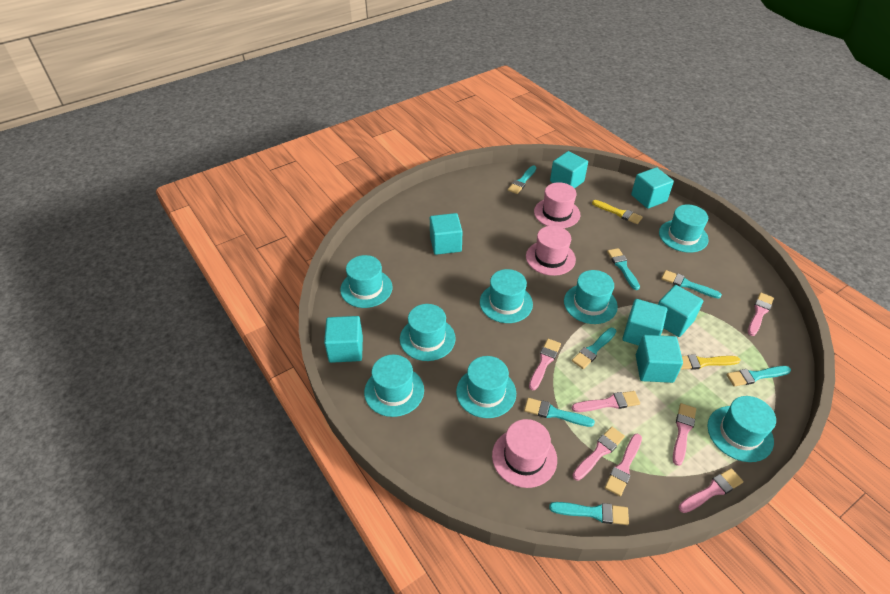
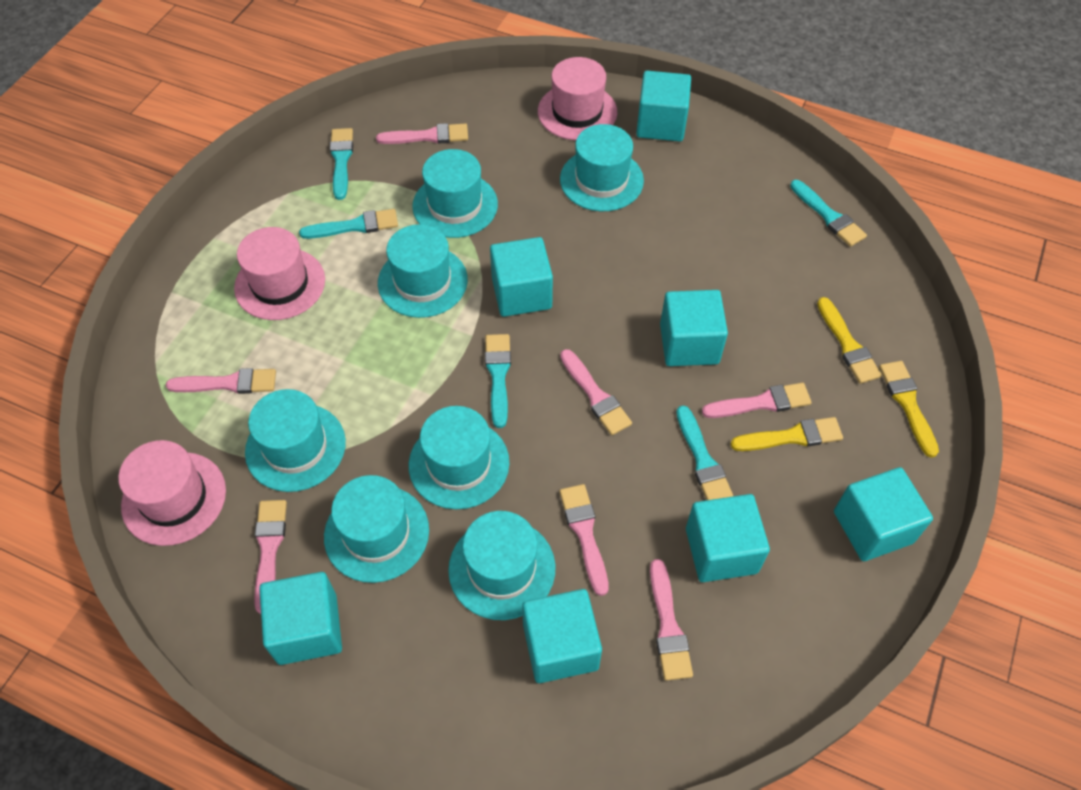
turquoise brush: [508,165,536,194] [524,398,595,427] [549,502,629,525] [572,328,616,369] [607,248,640,290] [661,270,722,299] [727,366,791,387] = 7 -> [299,209,398,239] [330,128,353,200] [485,334,511,428] [676,405,733,500] [790,180,867,247] = 5
turquoise hat: [340,255,393,308] [364,355,424,417] [400,304,456,361] [456,356,516,418] [480,269,533,323] [564,270,618,324] [659,205,709,253] [707,396,776,462] = 8 -> [245,389,346,492] [324,475,429,583] [378,224,468,318] [409,406,509,509] [412,149,498,238] [448,511,555,620] [560,124,644,211] = 7
yellow brush: [592,200,643,224] [680,354,740,370] = 2 -> [731,417,843,451] [817,297,882,384] [879,361,939,458] = 3

